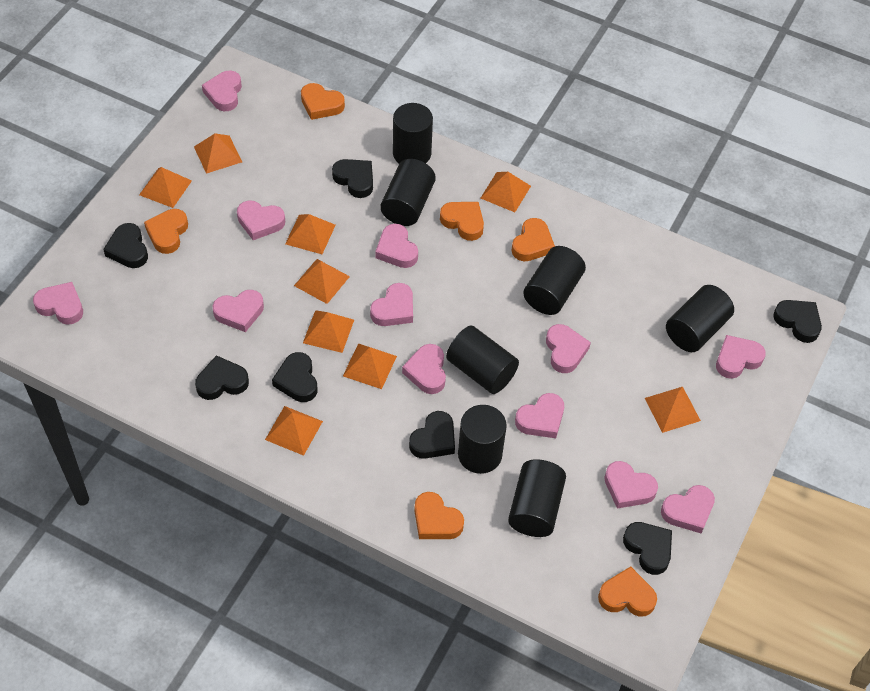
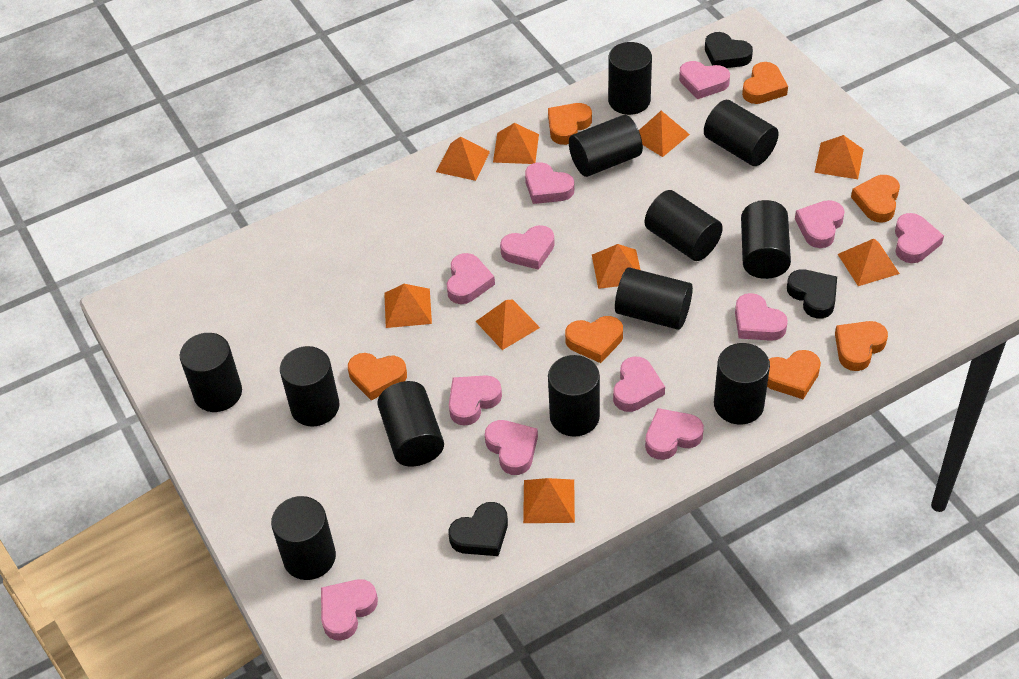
black cylinder: [380,159,436,226] [393,103,433,164] [446,326,519,394] [458,405,507,474] [508,459,566,537] [523,246,586,315] [666,285,734,352] = 7 -> [180,333,242,412] [271,496,336,580] [280,346,339,427] [377,381,444,467] [548,355,600,437] [569,115,643,177] [608,42,652,115] [615,267,693,330] [645,190,723,261] [704,100,779,166] [714,343,770,424] [741,200,791,279] = 12
black heart: [103,223,148,268] [195,355,249,400] [272,352,317,402] [332,159,373,198] [409,411,455,459] [623,522,672,575] [773,300,822,343] = 7 -> [449,502,508,556] [705,32,753,68] [787,269,837,319] = 3
orange heart: [144,209,188,254] [301,83,345,120] [414,492,464,539] [440,202,484,241] [512,218,555,261] [598,567,657,617] = 6 -> [348,353,407,401] [548,103,592,145] [565,316,623,363] [742,62,788,104] [767,350,821,399] [835,321,888,371] [851,175,900,223] = 7

